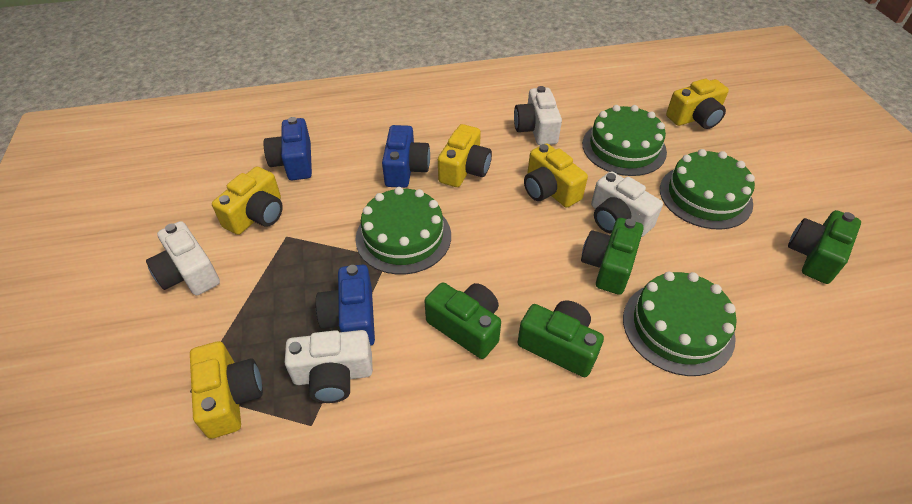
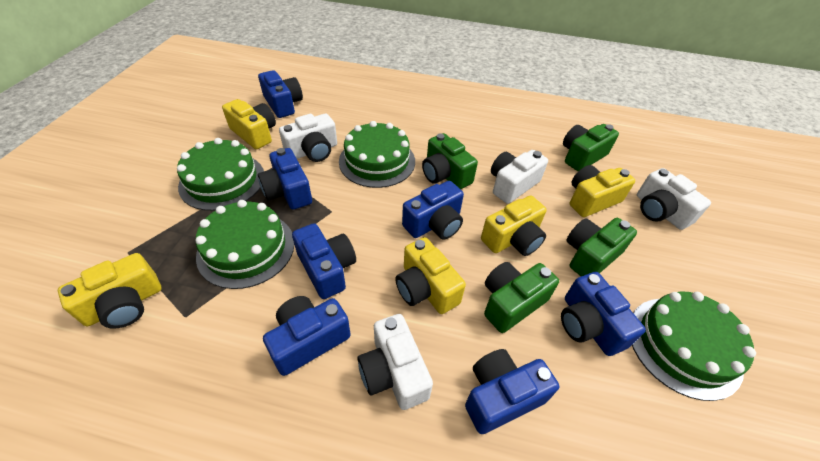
blue camera: [264,117,312,180] [316,265,375,346] [382,125,430,188] = 3 -> [258,70,303,118] [258,148,312,210] [263,296,351,376] [292,223,356,299] [402,181,464,240] [465,349,559,434] [561,272,646,356] = 7

